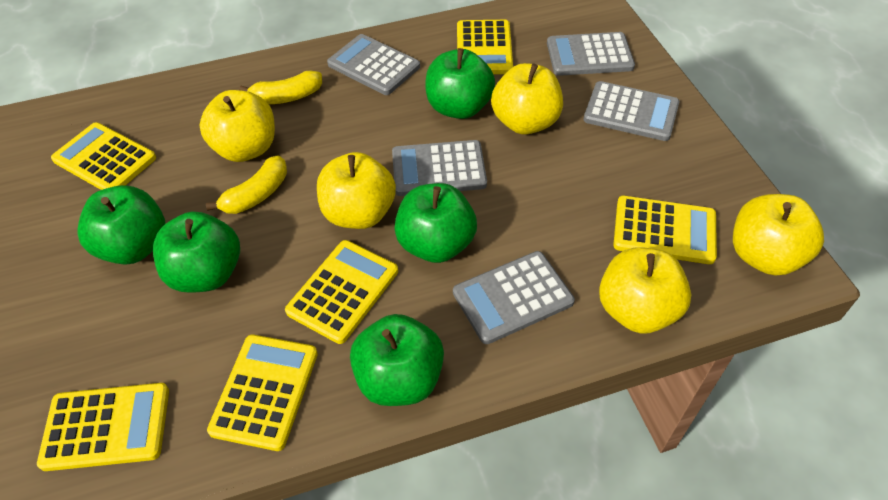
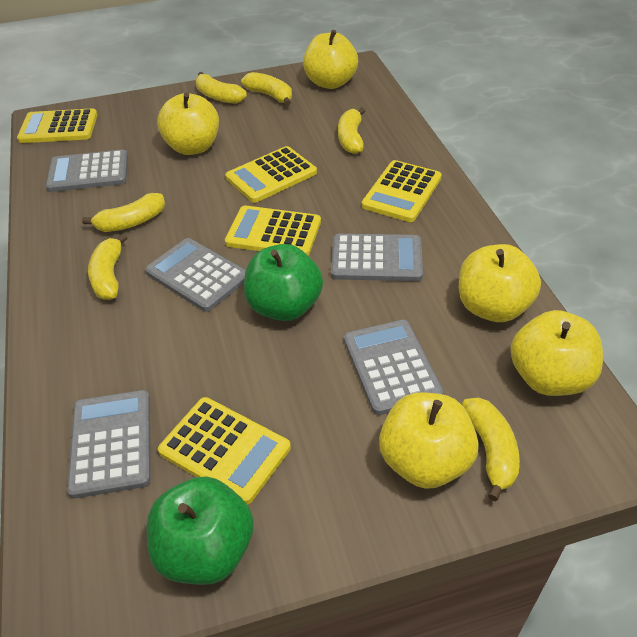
green apple: [77,185,166,265] [153,211,240,293] [350,314,444,406] [395,183,477,263] [425,48,495,119] = 5 -> [147,477,253,585] [244,244,323,321] = 2
yellow banana: [206,155,287,214] [239,70,322,104] = 2 -> [82,193,165,232] [88,233,128,300] [196,72,247,104] [241,72,292,106] [338,107,365,154] [462,397,520,501] = 6
yellow calculator: [37,383,169,471] [51,122,156,190] [207,335,318,451] [285,240,398,344] [457,20,513,74] [613,196,717,264] = 6 -> [17,108,98,143] [158,397,291,505] [225,146,317,203] [225,205,321,256] [362,160,442,222] = 5

